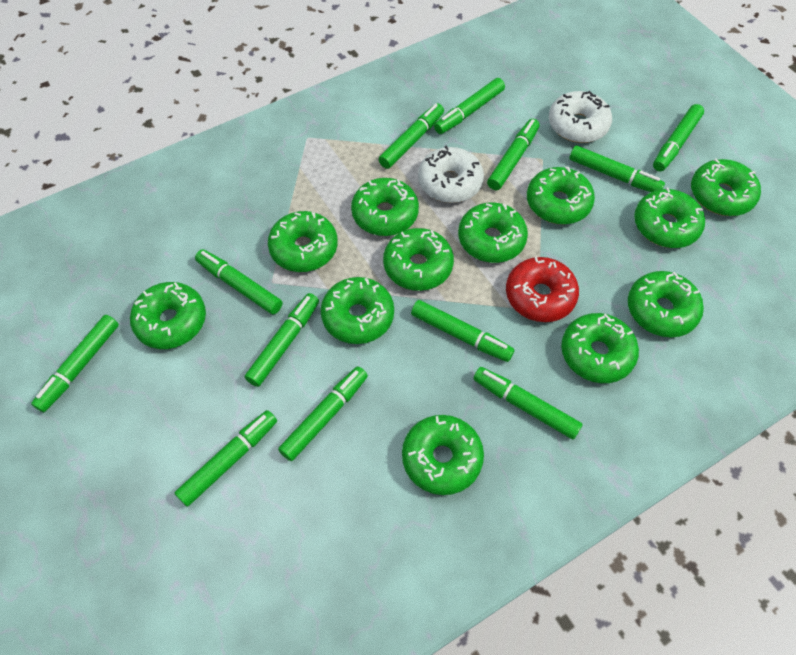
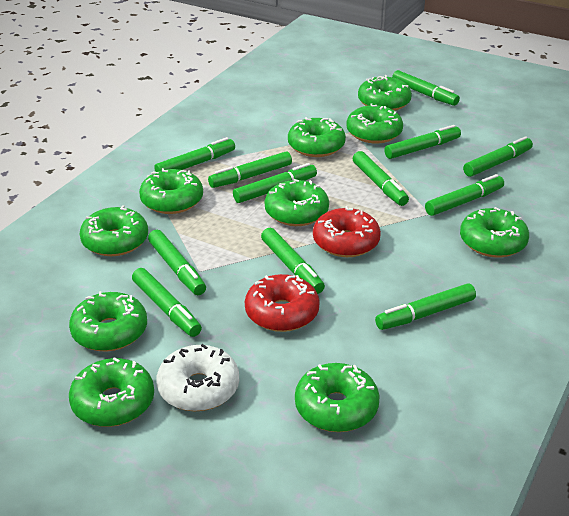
green donut: [130,282,206,349] [268,211,338,272] [321,277,394,344] [351,178,419,236] [383,228,454,291] [402,415,484,495] [458,202,528,263] [527,166,595,224] [561,313,639,383] [628,271,704,338] [634,187,705,248] [691,159,761,216] = 12 -> [69,291,147,352] [69,357,154,427] [80,205,148,256] [139,168,203,214] [265,179,329,226] [288,117,346,157] [295,363,380,432] [346,103,403,143] [358,75,412,111] [460,207,529,258] = 10
red donut: [506,257,579,322] = 1 -> [245,274,320,332] [313,206,381,257] = 2
white donut: [418,145,484,203] [549,91,612,143] = 2 -> [156,344,239,411] = 1

